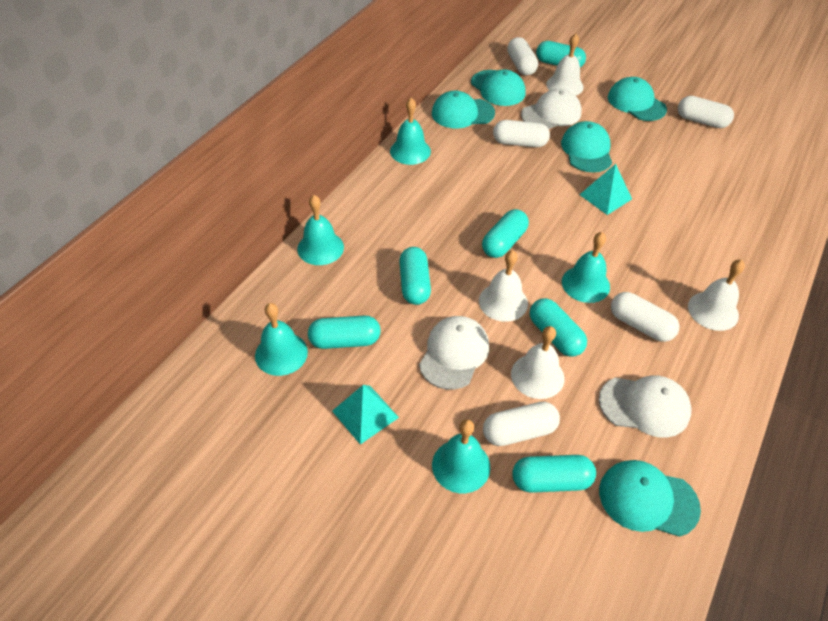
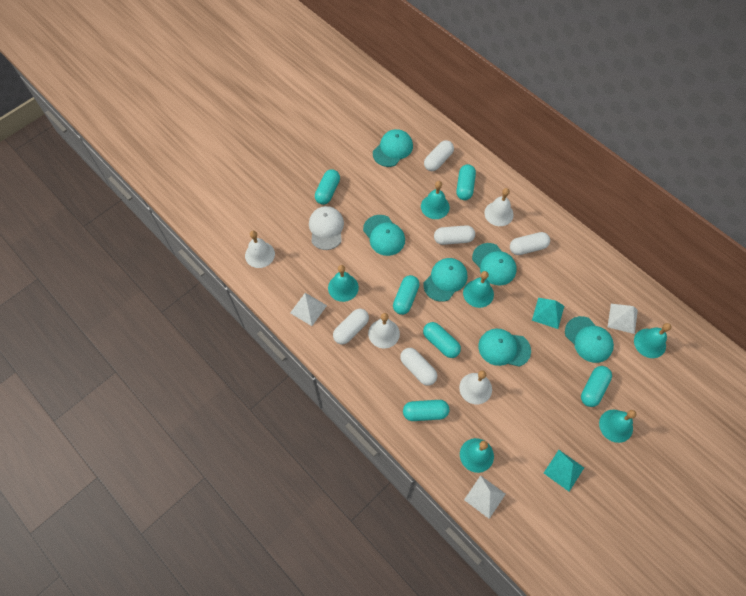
turquoise bell: [255,303,308,376] [297,195,344,265] [390,98,431,165] [432,419,490,493] [562,232,610,303] = 5 -> [328,265,359,302] [421,181,450,219] [460,438,494,473] [463,271,494,308] [599,410,636,443] [634,323,671,358] = 6
turquoise cap: [432,91,495,128] [471,69,526,106] [561,121,612,172] [599,460,701,537] [608,77,667,121] = 5 -> [363,215,405,256] [373,129,413,167] [424,258,467,302] [472,243,516,285] [478,329,531,367] [565,316,614,363] = 6
white cap: [419,316,489,390] [521,89,581,129] [599,375,692,438] = 3 -> [309,206,344,250] = 1
white pyramid: none = 0 -> [290,293,327,326] [464,475,506,519] [608,304,638,334] = 3

